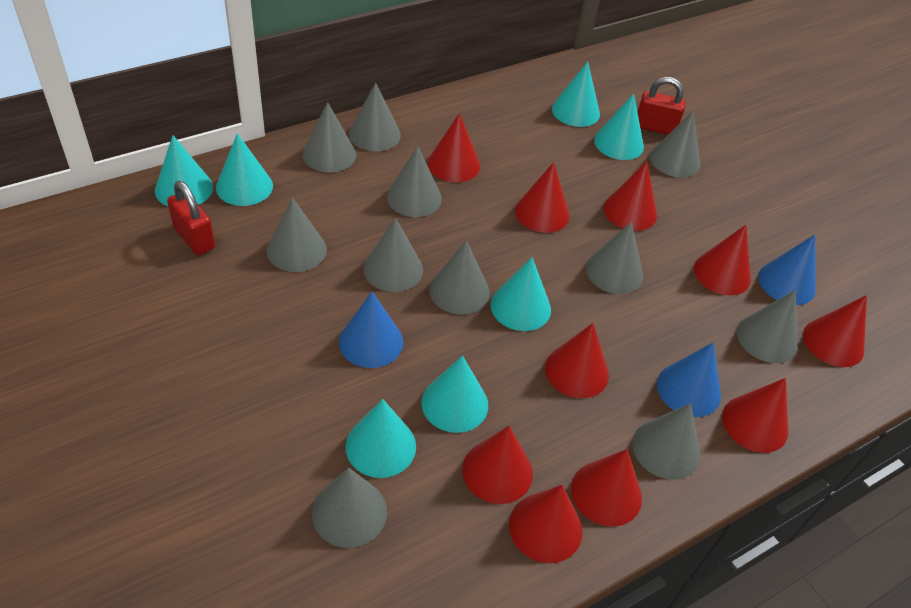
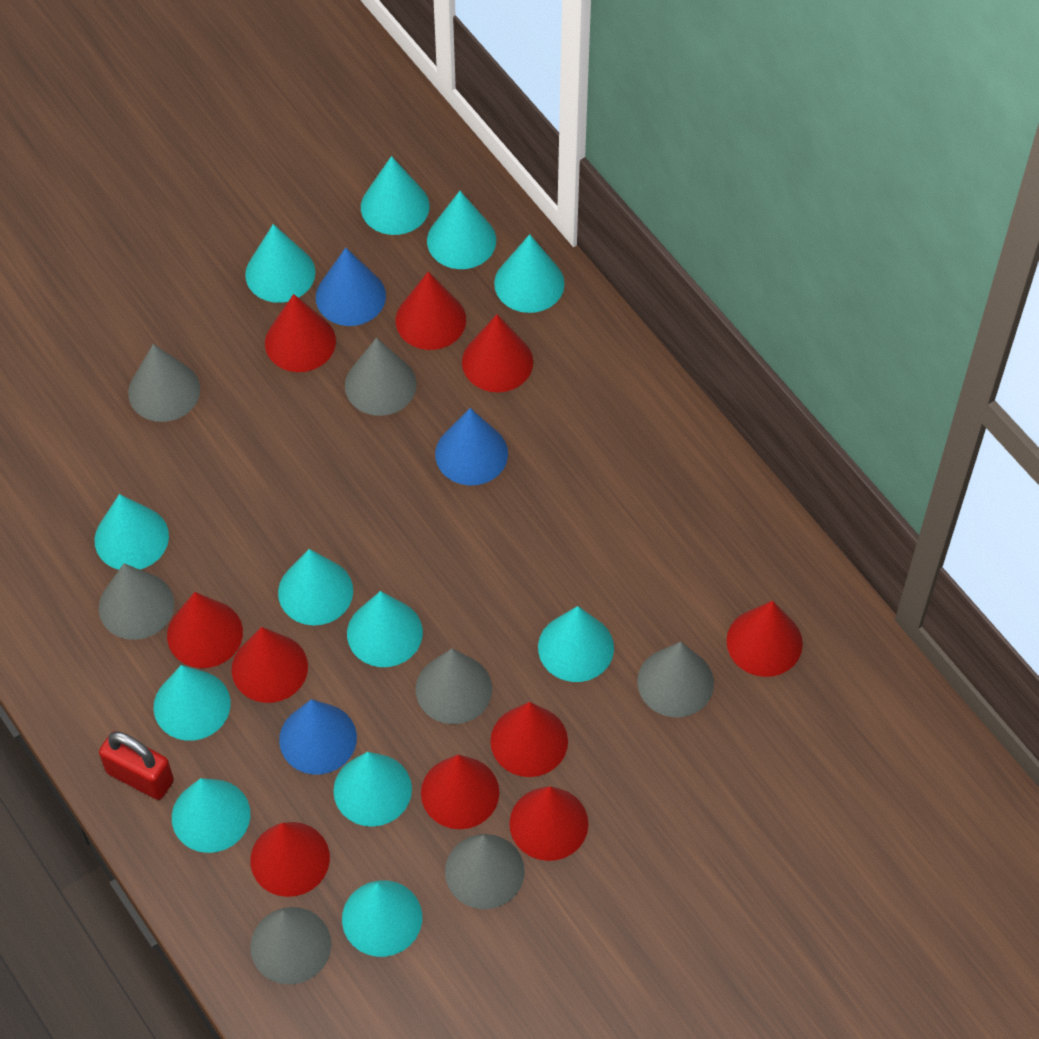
grey cone: [267,197,327,272] [303,102,356,173] [312,468,387,548] [349,82,401,151] [363,218,423,292] [387,146,442,217] [429,240,490,314] [586,222,643,294] [632,403,700,480] [650,111,700,178] [737,291,798,363] = 11 -> [99,563,174,640] [128,344,200,422] [250,907,331,984] [345,338,417,416] [416,648,492,724] [445,834,525,909] [637,642,714,717] = 7
red padlock: [167,181,215,255] [637,77,685,135] = 2 -> [99,731,174,800] = 1
turquoise cone: [155,135,213,206] [216,133,273,206] [345,399,416,478] [421,355,488,433] [491,257,551,331] [552,61,600,127] [594,93,644,160] = 7 -> [95,494,169,570] [153,665,231,741] [172,778,251,853] [245,224,315,303] [278,549,353,625] [333,752,412,827] [342,880,422,957] [347,591,423,667] [361,156,429,235] [427,191,496,269] [494,234,565,313] [538,606,614,682] = 12

